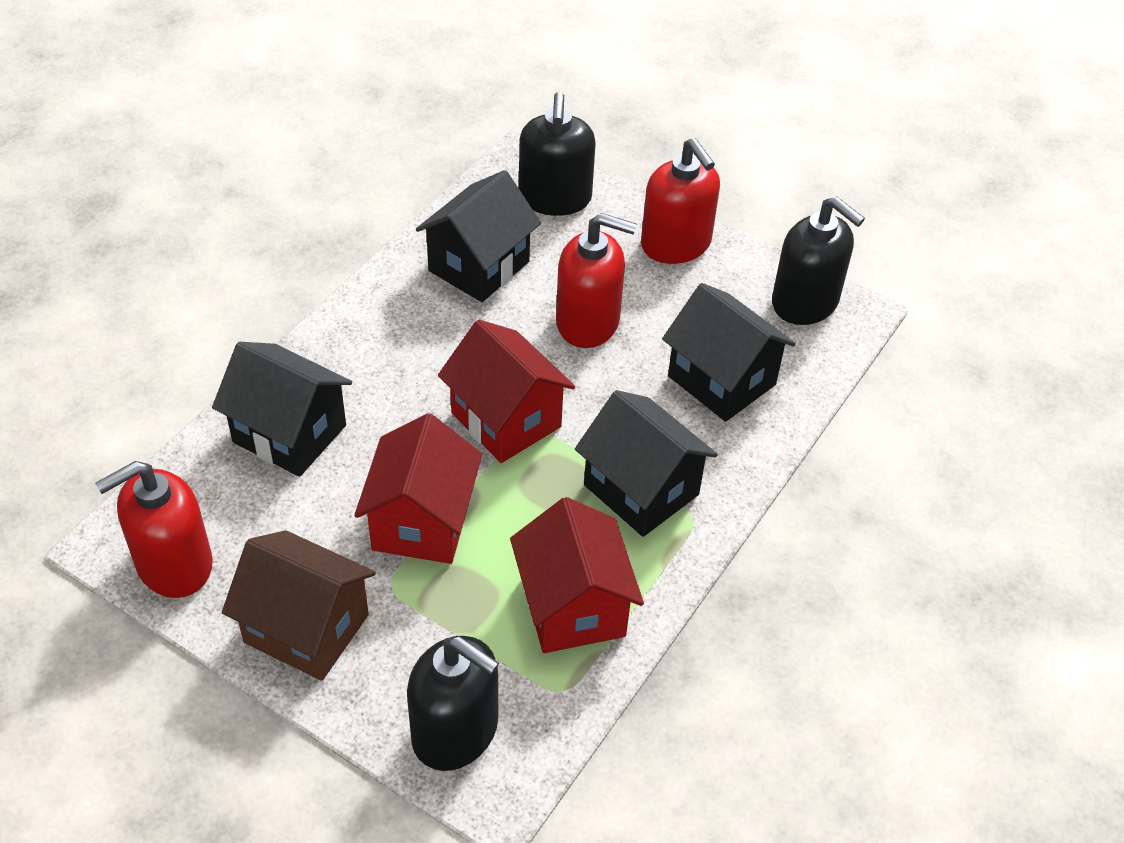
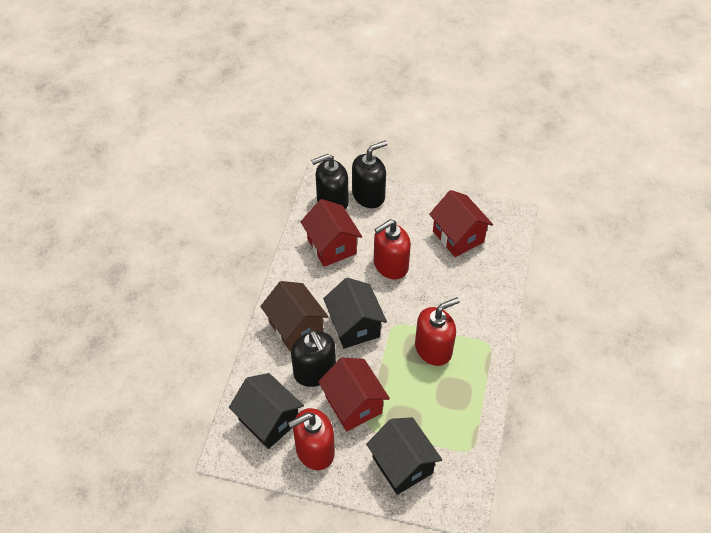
black house: [212,342,352,477] [416,170,541,302] [575,390,718,537] [662,283,796,422] = 4 -> [229,373,304,449] [323,278,387,348] [366,417,442,495] = 3

